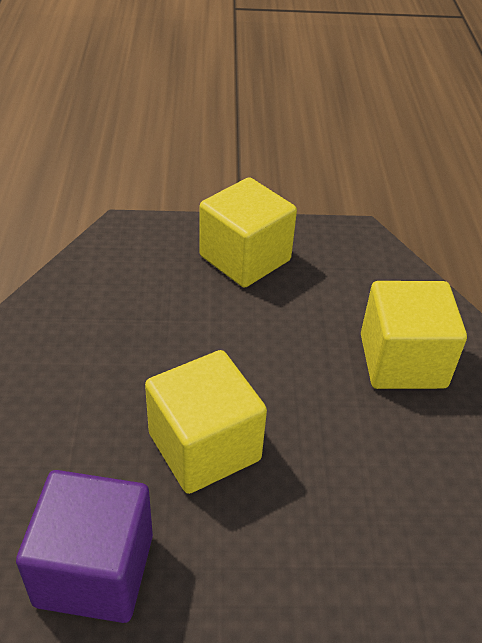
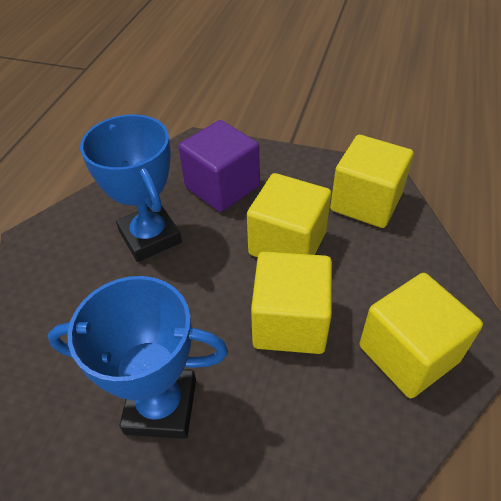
blue trophy: none = 0 -> [48,276,228,439] [80,115,182,262] = 2
yellow cube: [145,350,267,494] [199,177,297,288] [361,281,467,389] = 3 -> [247,173,331,257] [251,252,332,354] [330,135,414,228] [359,273,483,398] = 4

